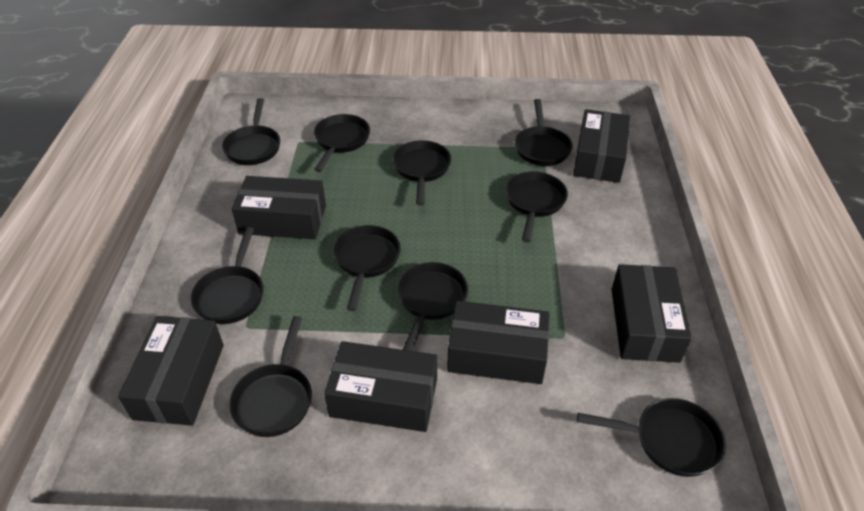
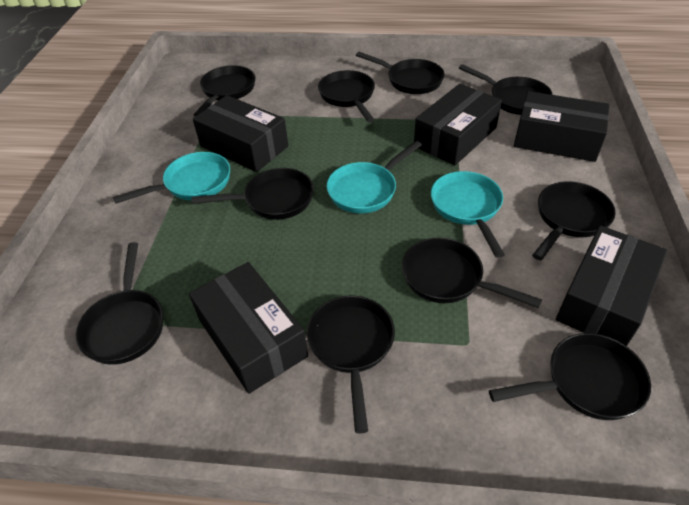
black box: [118,316,224,426] [232,176,326,239] [324,341,437,432] [447,301,550,384] [573,109,630,183] [611,264,691,363] = 6 -> [189,262,308,394] [193,95,288,172] [414,84,502,165] [514,91,609,162] [556,225,667,346] = 5
turquoise pan: none = 0 -> [113,152,230,204] [326,141,422,213] [431,171,505,258] = 3

